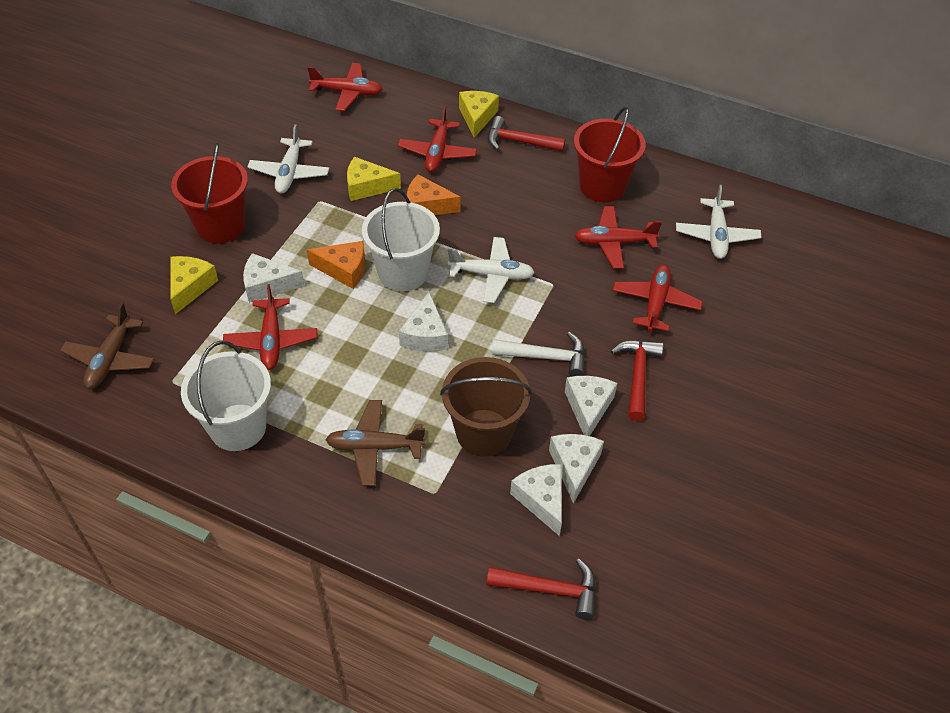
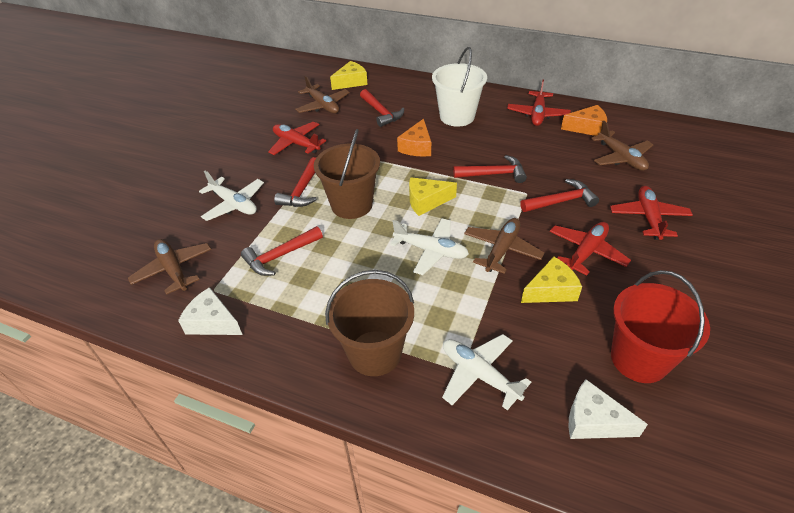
brown bucket: [440,357,532,457] = 1 -> [314,129,380,219] [325,270,414,376] = 2
brown plane: [60,302,154,389] [325,400,426,486] = 2 -> [128,239,211,295] [295,76,350,114] [464,218,544,274] [591,121,653,171] = 4
red bucket: [171,143,248,243] [574,107,646,202] = 2 -> [611,270,710,383] = 1
red hammer: [487,558,596,620] [488,116,565,152] [611,340,664,421] = 3 -> [241,226,323,276] [274,157,317,207] [360,89,404,127] [453,155,527,183] [520,179,599,212] = 5
red plane: [223,284,317,370] [307,63,382,111] [397,106,477,172] [575,206,662,269] [612,265,703,332] = 5 -> [268,121,326,155] [507,79,571,126] [550,222,631,275] [610,186,693,240] = 4
white bucket: [181,341,271,451] [362,188,440,292] = 2 -> [432,47,487,127] = 1
white cheese: [243,253,304,303] [399,292,448,351] [510,464,562,536] [549,434,604,504] [565,376,618,436] = 5 -> [178,287,242,335] [569,379,648,439] = 2
white hammer: [492,332,585,377] = 1 -> none = 0

